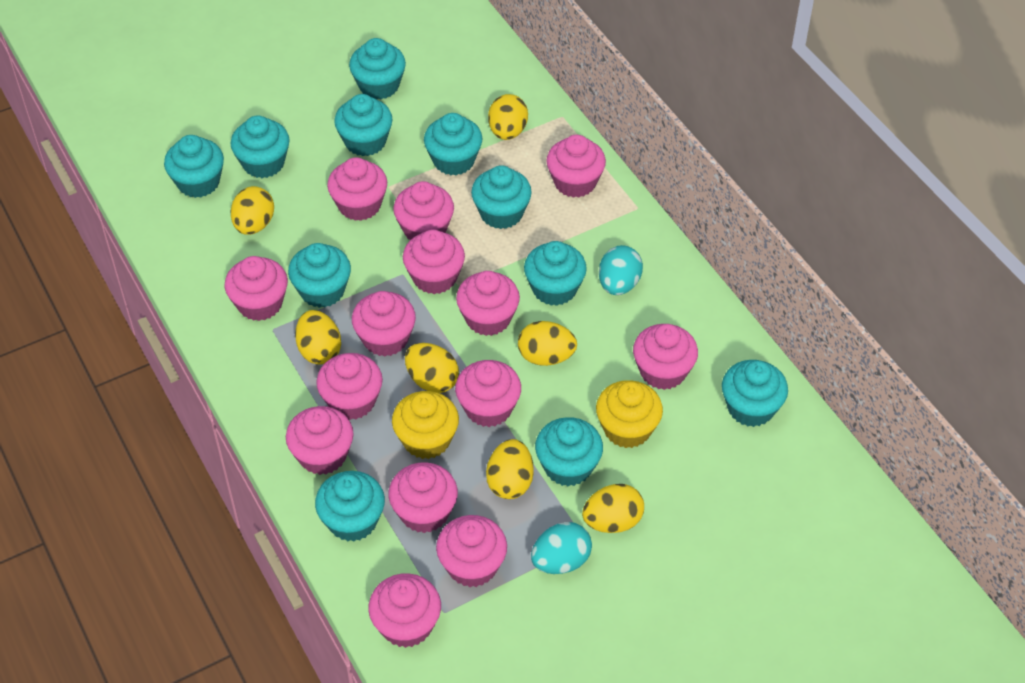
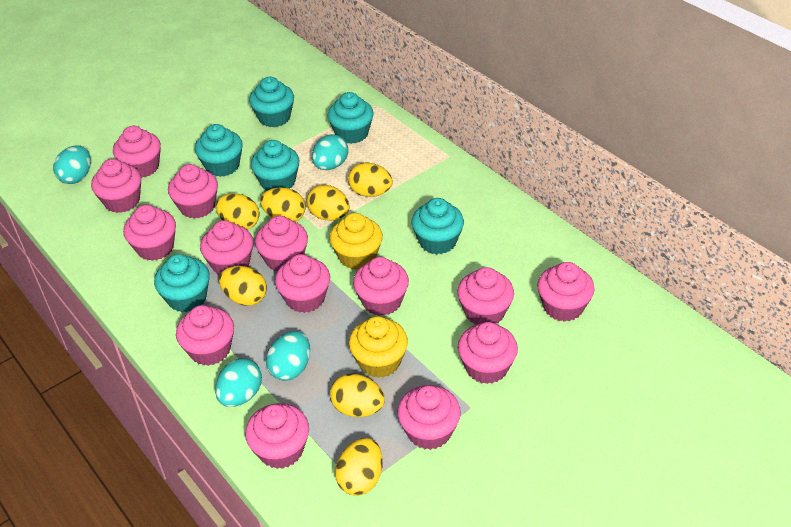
turquoise cupcake: [164,135,224,198] [230,116,290,178] [288,243,351,308] [315,471,385,542] [334,94,393,156] [349,38,406,99] [424,113,482,175] [471,165,532,229] [524,241,587,306] [535,417,603,487] [722,360,788,427] = 11 -> [154,254,210,312] [195,124,243,177] [249,77,294,127] [251,140,299,191] [328,92,374,144] [412,198,464,254] = 6
turquoise egg: [531,522,592,574] [599,245,643,295] = 2 -> [53,145,91,184] [215,358,262,407] [266,331,310,381] [312,134,348,170] = 4

